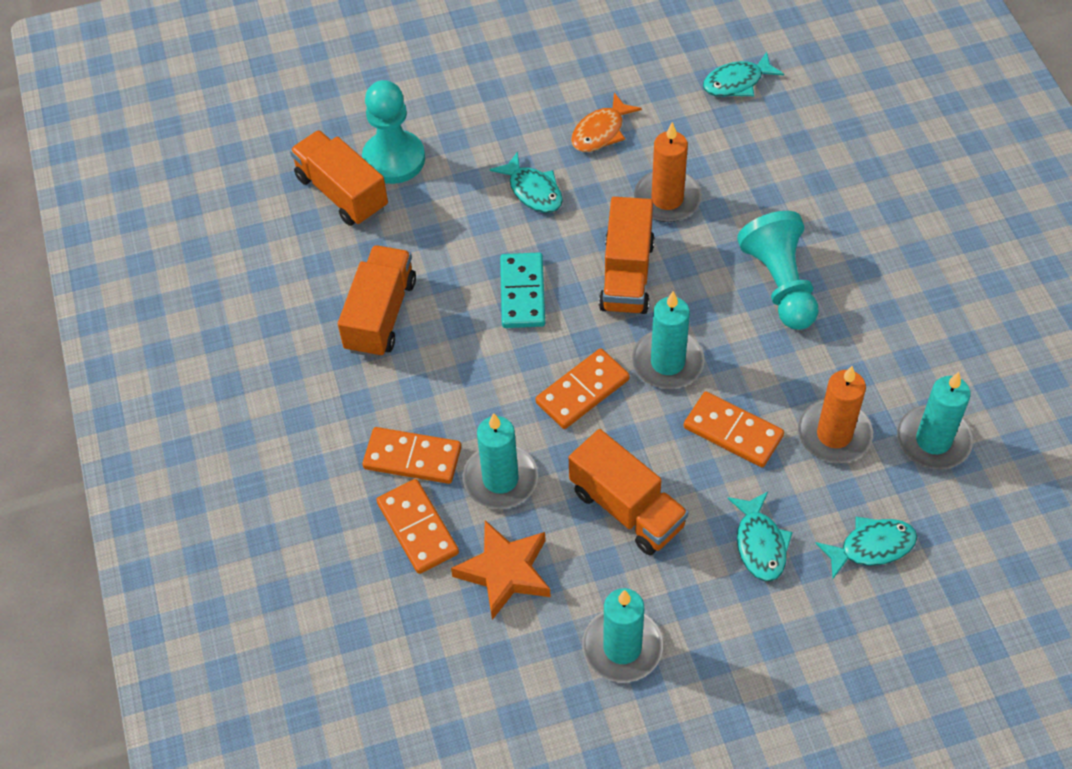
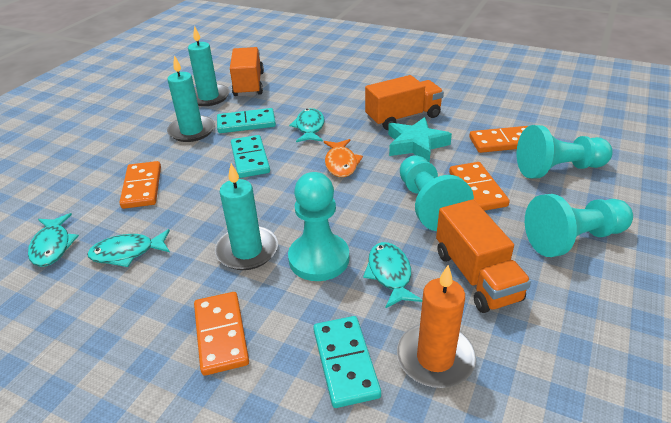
orange candle: [634,122,702,222] [798,366,873,463] = 2 -> [397,265,476,388] = 1
orange star: [451,520,551,620] = 1 -> none = 0
orange truck: [290,130,388,226] [338,245,416,358] [569,429,689,555] [599,197,655,314] = 4 -> [230,47,264,96] [365,75,444,130] [436,200,531,313] = 3
turquoise candle: [463,413,538,509] [582,588,663,683] [632,291,705,389] [897,372,973,470] = 4 -> [167,55,215,142] [188,26,230,106] [215,163,278,270] = 3
turquoise domino: [500,253,545,328] = 1 -> [217,108,276,133] [231,135,270,178] [313,316,381,408] = 3
turquoise pawn: [362,80,425,184] [737,211,819,330] = 2 -> [288,172,349,281] [400,155,474,231] [517,125,613,178] [525,194,633,257] = 4
turquoise star: none = 0 -> [388,117,452,163] = 1

